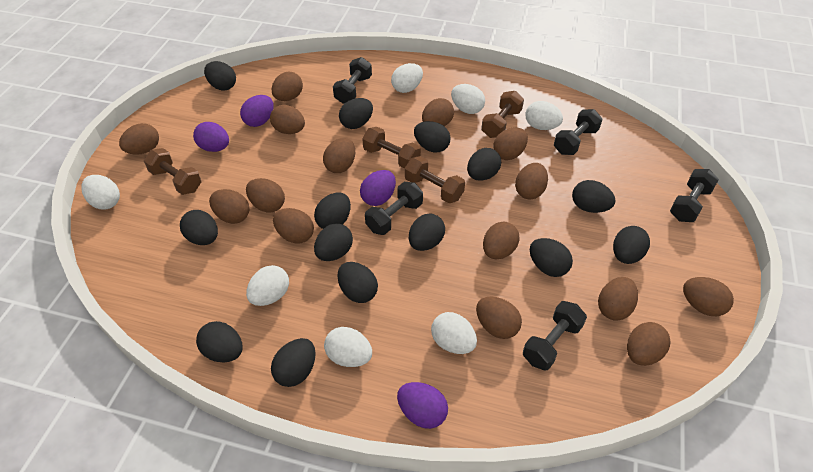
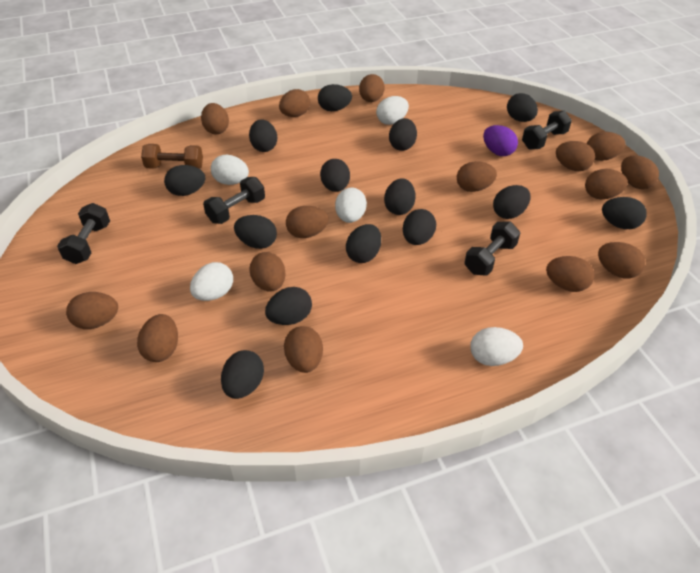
black dumbbell: [333,57,372,104] [365,182,423,235] [523,301,587,371] [554,109,602,155] [670,169,719,222] = 5 -> [57,203,110,264] [203,177,265,224] [464,222,520,276] [522,111,572,149] = 4
brown dumbbell: [144,148,201,195] [362,127,421,169] [405,156,465,203] [481,91,524,138] = 4 -> [141,144,203,169] = 1
purple egg: [193,122,229,152] [240,95,274,127] [360,170,396,206] [397,382,448,429] = 4 -> [483,125,518,156] = 1
white egg: [81,175,120,210] [246,265,289,306] [324,327,372,367] [391,63,423,93] [431,312,477,354] [451,84,485,114] [525,101,563,130] = 7 -> [190,262,233,301] [211,155,249,185] [335,188,367,223] [376,96,409,125] [470,327,523,366] = 5

